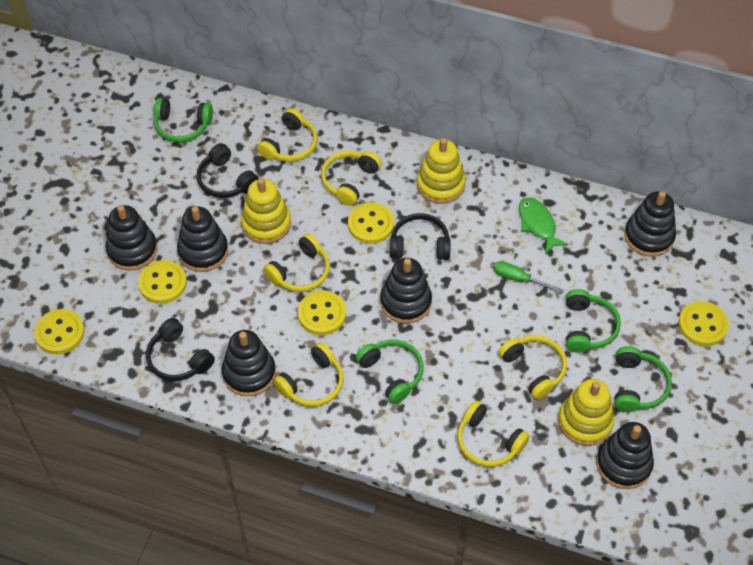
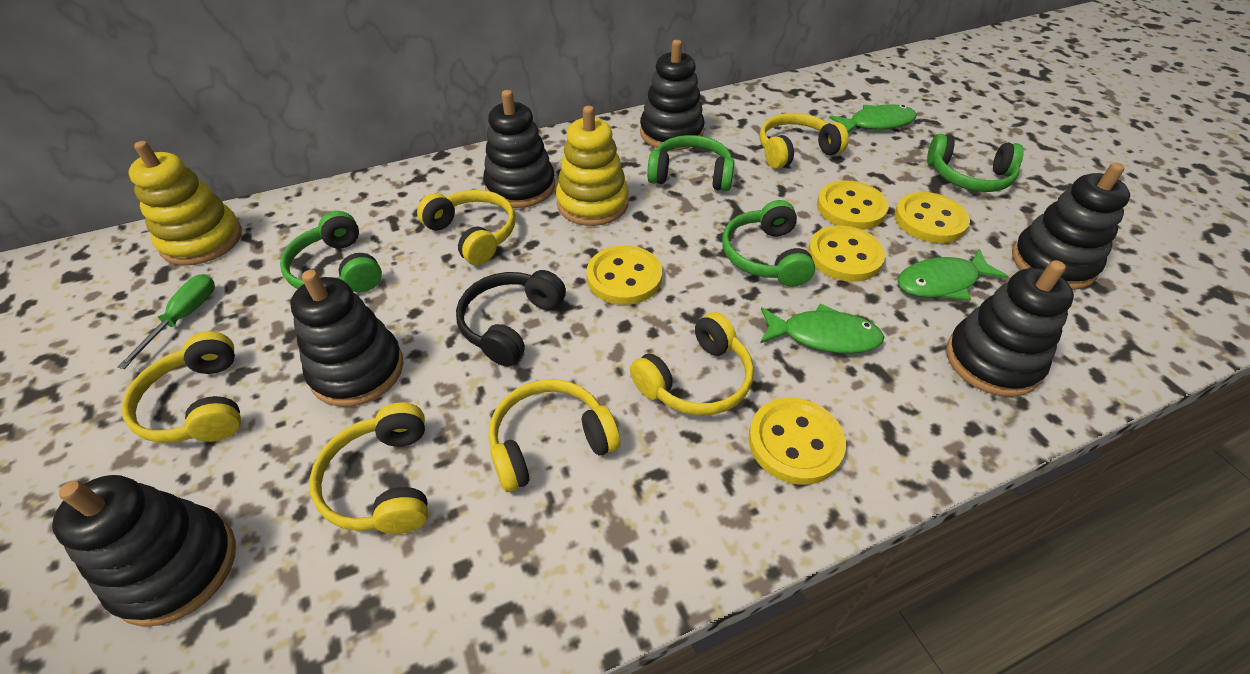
black headphones: [146,318,215,381] [197,143,259,198] [390,213,451,260] = 3 -> [456,270,566,366] = 1
green fish: [519,197,569,254] = 1 -> [760,303,884,354] [829,105,917,133] [898,249,1008,300] = 3
yellow stacking toy: [241,178,291,244] [417,138,466,204] [558,379,614,446] = 3 -> [128,141,242,266] [556,106,629,226] = 2

